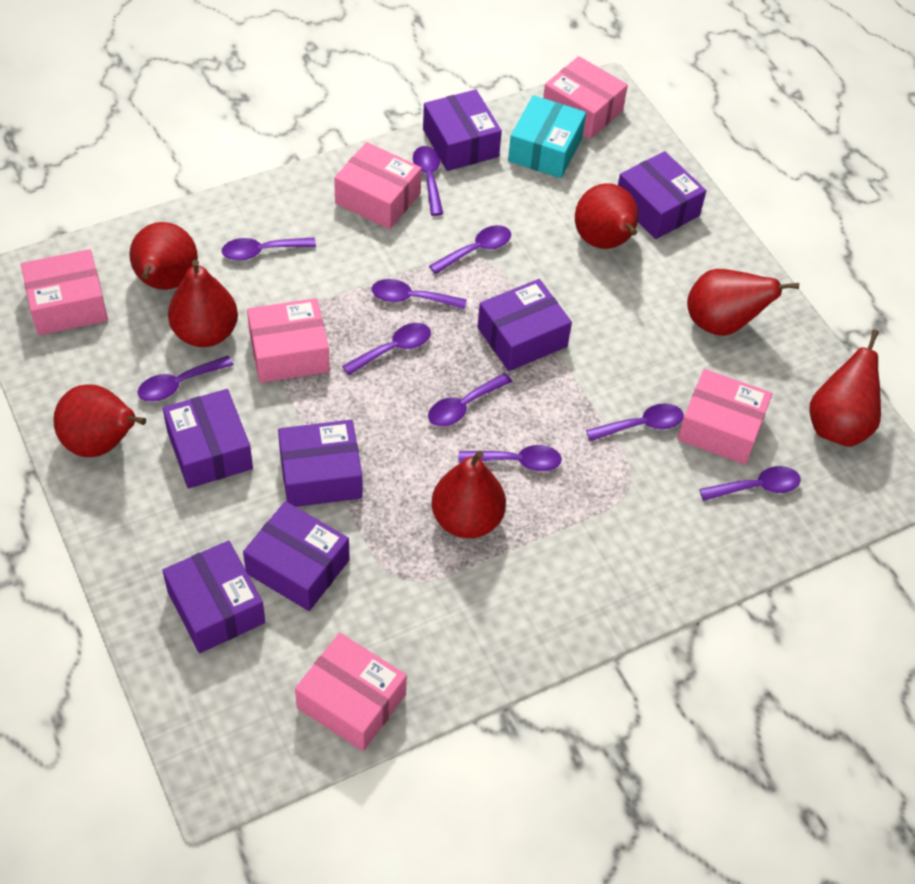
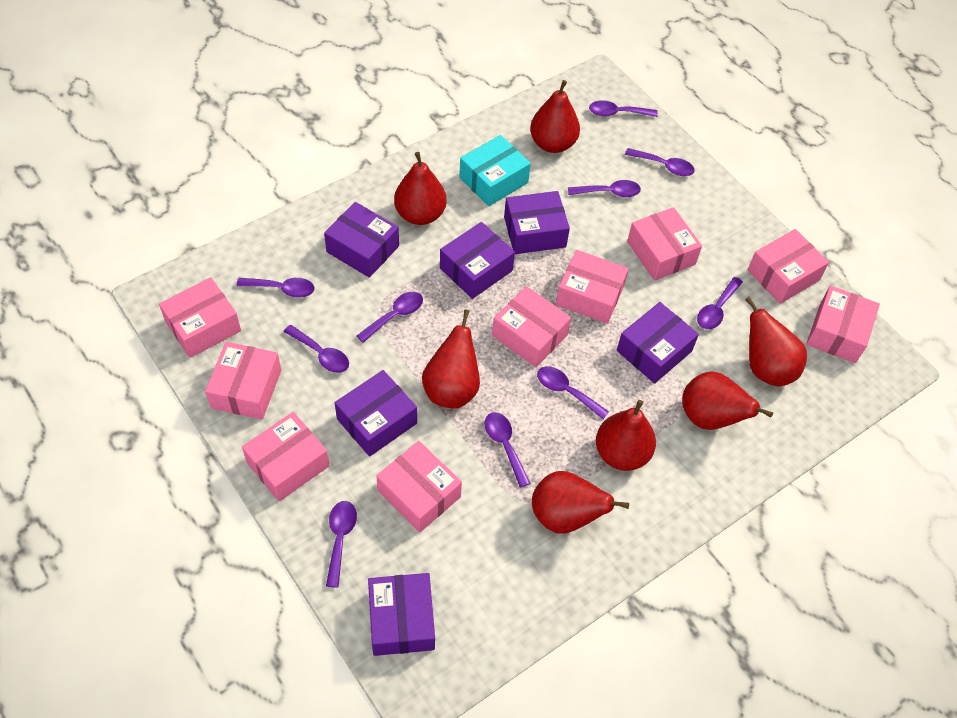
pink box: [21,249,108,335] [247,298,330,383] [295,633,407,751] [334,142,422,229] [543,56,628,139] [677,369,772,465] = 6 -> [159,277,241,358] [205,342,281,420] [242,412,329,502] [376,441,462,533] [492,286,571,367] [556,250,629,324] [627,207,702,281] [748,229,829,304] [806,286,880,363] = 9
purple box: [162,541,265,653] [163,389,253,489] [243,501,350,611] [278,420,363,507] [423,89,502,171] [478,279,572,371] [618,151,706,239] = 7 -> [324,202,399,278] [335,370,417,457] [368,573,435,656] [440,222,515,299] [504,191,570,254] [617,302,699,383] = 6

